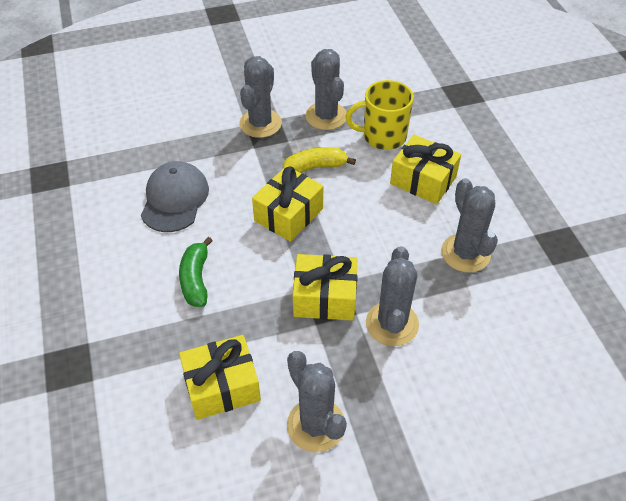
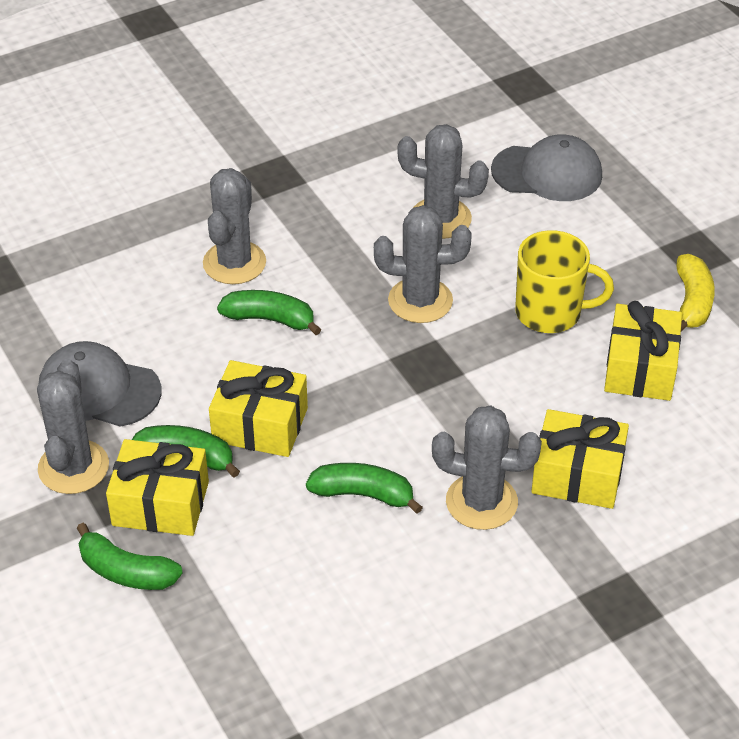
green banana: [179,237,213,307] = 1 -> [76,523,183,590] [132,425,240,477] [217,290,322,335] [306,463,423,514] = 4
grey cap: [141,161,209,232] = 1 -> [39,341,161,427] [491,134,602,201] = 2

